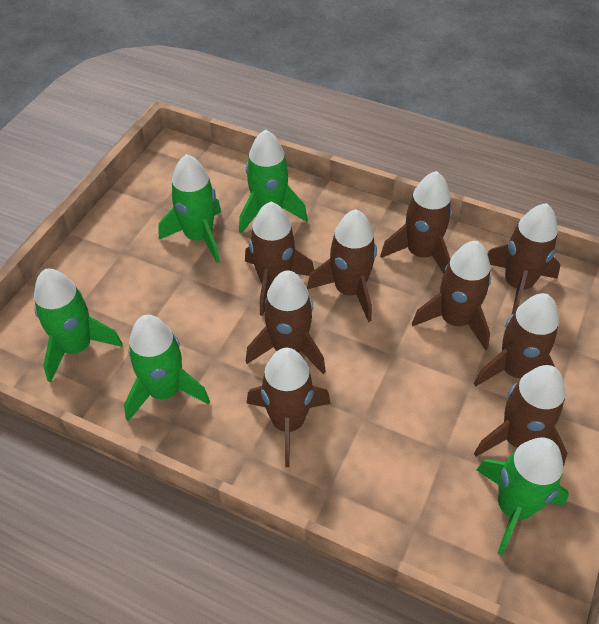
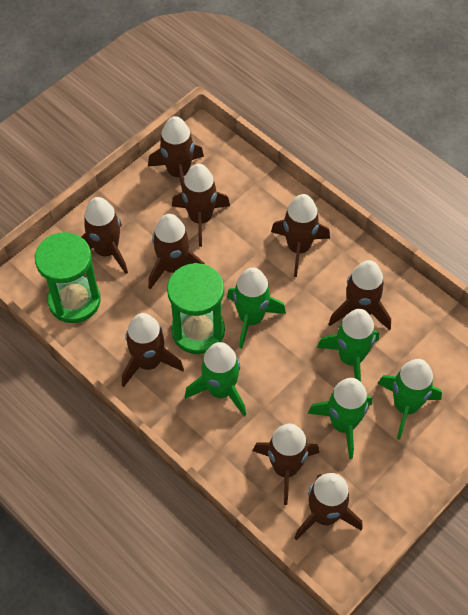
green hourglass: none = 0 -> [35,232,101,323] [167,263,225,354] = 2

